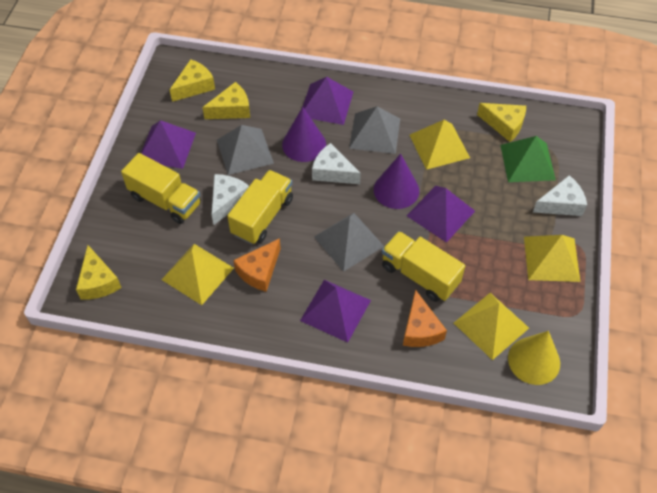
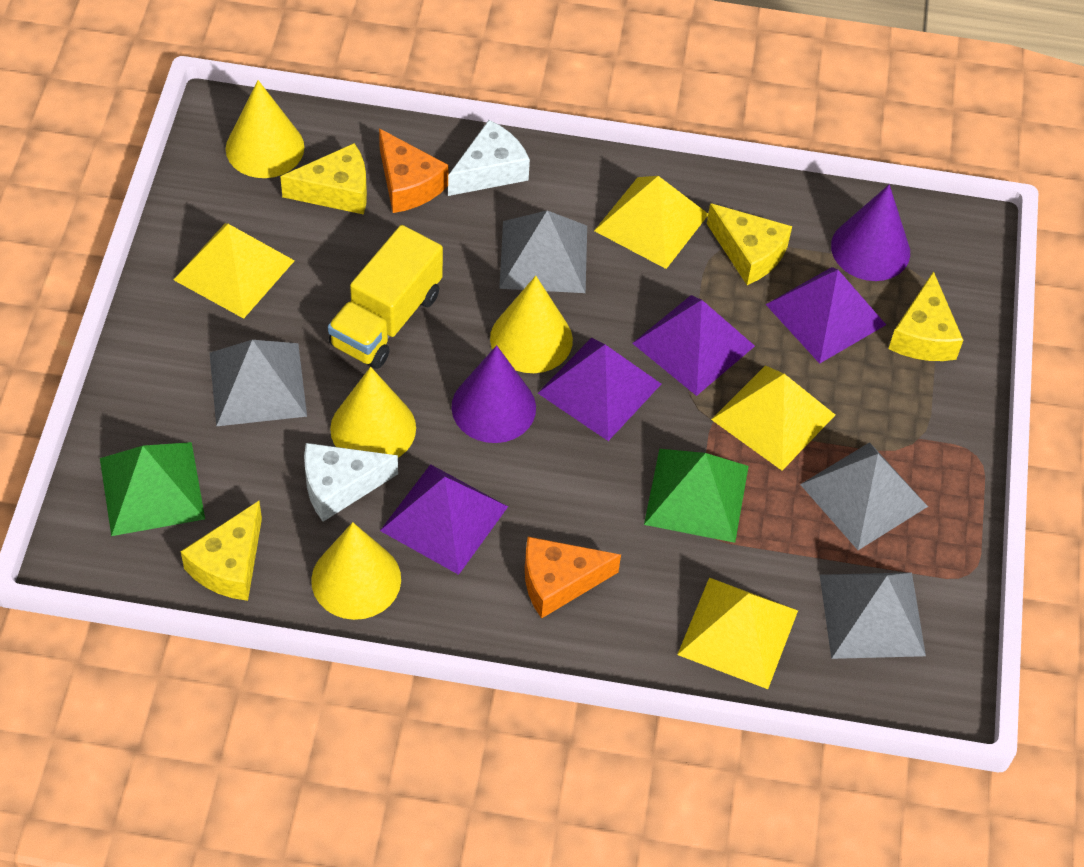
green pyramid: [500,136,556,182] = 1 -> [100,442,205,536] [644,449,749,543] = 2
grey pyramid: [217,125,274,175] [314,213,384,272] [349,106,400,154] = 3 -> [210,340,307,426] [499,210,587,293] [800,442,928,550] [820,572,926,659] = 4
white cheese: [211,174,249,225] [312,143,361,184] [533,175,587,216] = 3 -> [304,443,398,522] [448,120,530,196] = 2
yellow cone: [508,331,560,385] = 1 -> [226,80,304,178] [311,522,401,620] [330,367,416,458] [490,276,573,373] = 4
yellow truck: [121,153,201,224] [227,170,293,245] [382,231,465,302] = 3 -> [328,225,443,369] = 1

